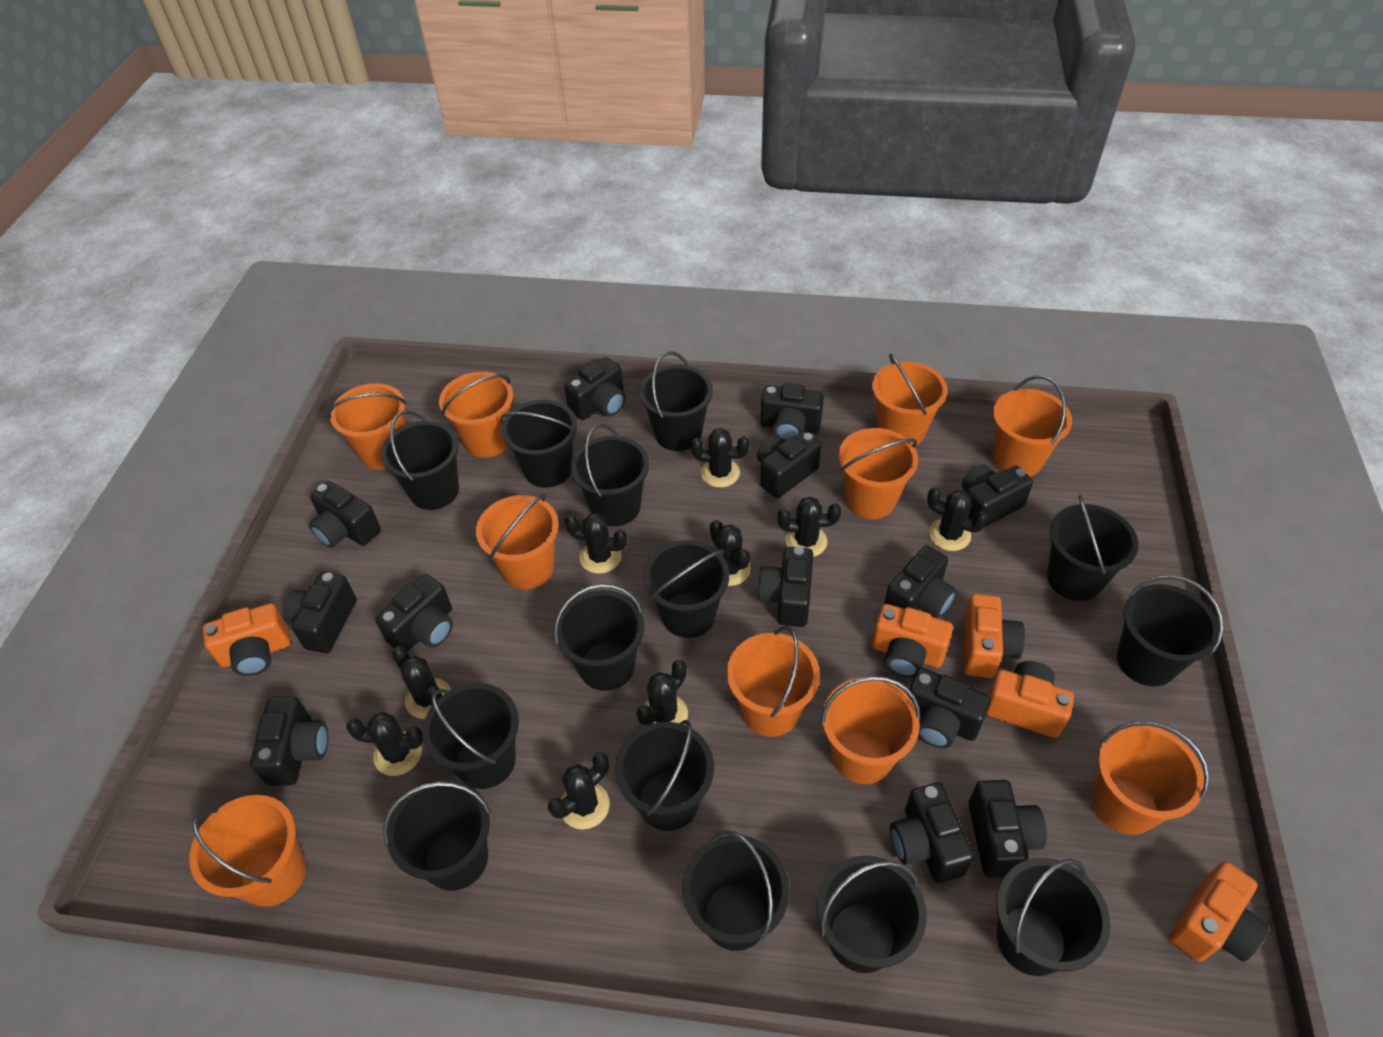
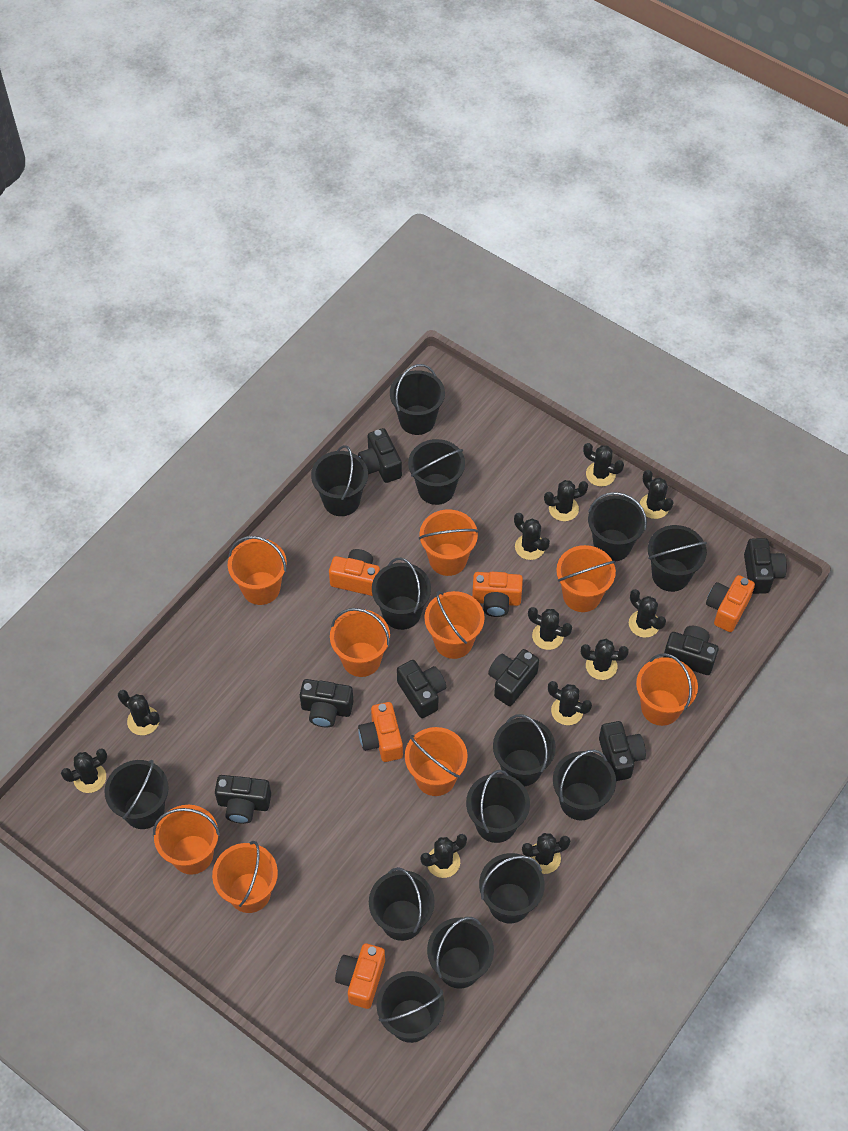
black cactus: [346,712,423,776] [392,646,451,719] [548,752,610,830] [565,513,627,574] [637,660,688,726] [691,428,750,488] [710,520,751,586] [777,497,841,557] [927,487,988,551] = 9 -> [61,748,107,793] [118,690,160,735] [420,834,467,878] [514,513,550,560] [522,833,570,874] [528,607,572,650] [544,480,588,521] [548,681,592,725] [581,639,629,680] [583,443,624,487] [629,589,666,638] [639,470,674,519] = 12
black camera: [250,697,328,786] [283,572,357,653] [309,481,381,548] [375,574,453,652] [564,357,626,420] [757,431,821,498] [757,547,813,627] [761,383,824,441] [884,545,956,618] [890,783,974,883] [908,668,991,748] [962,465,1033,527] [968,780,1047,878] = 13 -> [215,775,271,824] [300,679,354,728] [358,428,402,483] [397,660,446,718] [488,649,539,706] [599,721,646,781] [663,626,719,675] [744,538,787,594] = 8
orange bucket: [190,795,306,907] [327,383,407,470] [439,372,513,458] [476,494,559,589] [727,626,820,737] [820,676,921,784] [838,428,918,519] [872,353,948,445] [993,376,1072,477] [1092,721,1209,835] = 10 -> [153,805,220,875] [212,841,278,913] [228,536,287,605] [330,608,390,677] [405,727,468,796] [419,509,479,576] [424,591,485,659] [556,545,616,612] [636,653,698,726] = 9

